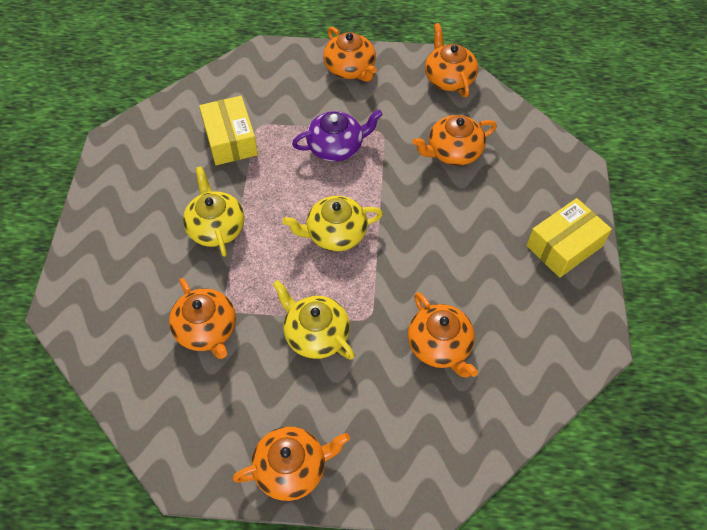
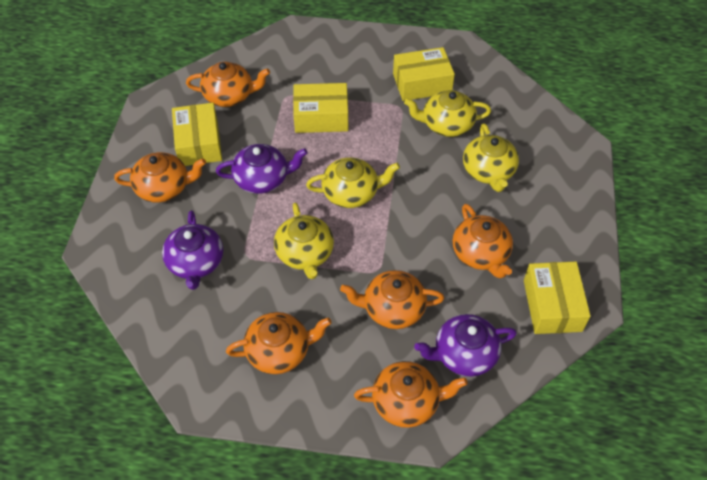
purple teapot: [292,110,383,162] = 1 -> [162,210,223,290] [216,144,308,194] [414,314,517,377] = 3
yellow box: [199,96,258,165] [526,198,612,278] = 2 -> [172,103,222,166] [293,83,348,133] [393,47,455,101] [524,262,591,334] = 4
yellow teapot: [183,166,245,257] [273,280,355,360] [282,196,383,252] = 3 -> [274,202,334,279] [306,157,400,208] [404,90,491,137] [463,123,519,192] = 4

